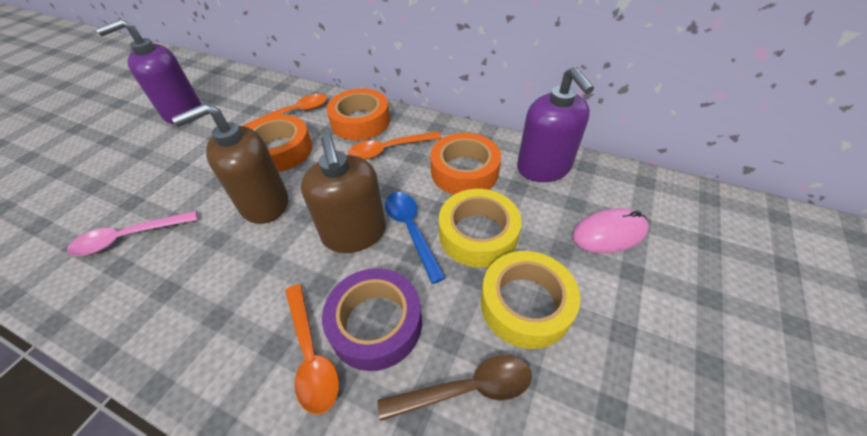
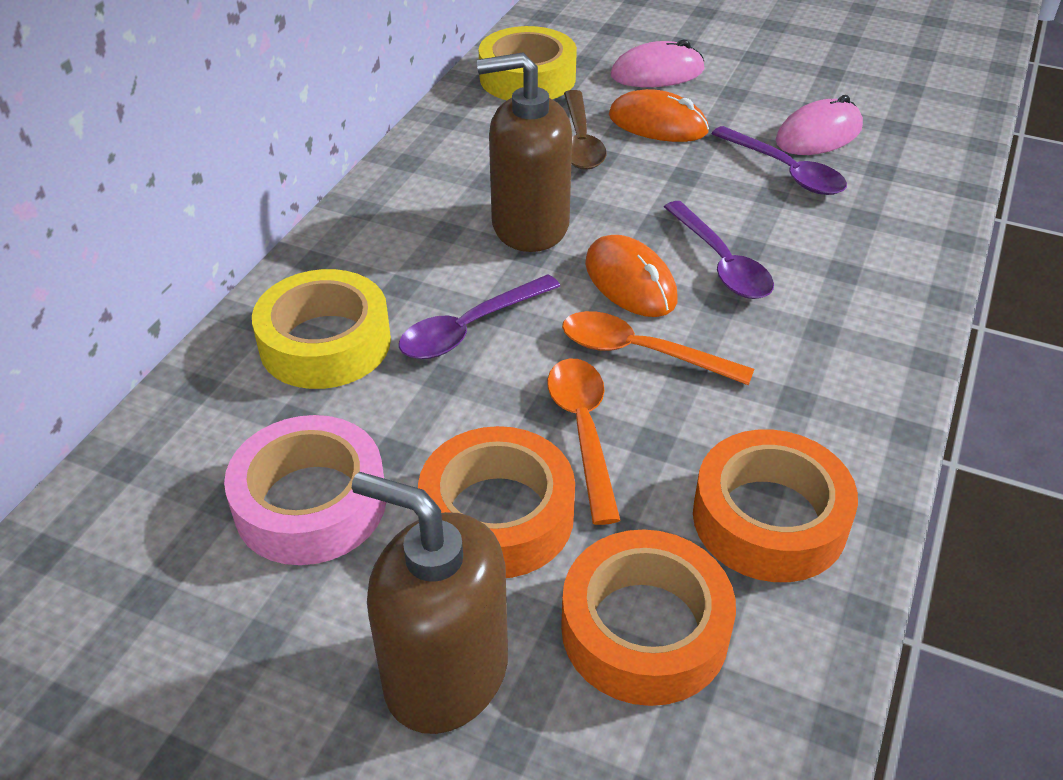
blue spoon: [385,192,446,284] = 1 -> none = 0
orange mouse: none = 0 -> [585,235,678,317] [609,89,709,142] = 2
orange spoon: [243,94,327,127] [285,284,339,414] [348,131,441,160] = 3 -> [547,358,620,525] [562,311,754,385] = 2
pink mouse: [572,208,649,253] = 1 -> [611,39,704,87] [775,95,863,155] = 2
pink spoon: [67,211,198,256] = 1 -> none = 0
pink tape: none = 0 -> [224,415,386,565] = 1
purple soap dispenser: [96,19,201,124] [517,66,594,182] = 2 -> none = 0
purple spoon: none = 0 -> [399,274,560,359] [664,201,774,299] [712,126,847,195] = 3
purple tape: [322,268,422,371] = 1 -> none = 0

